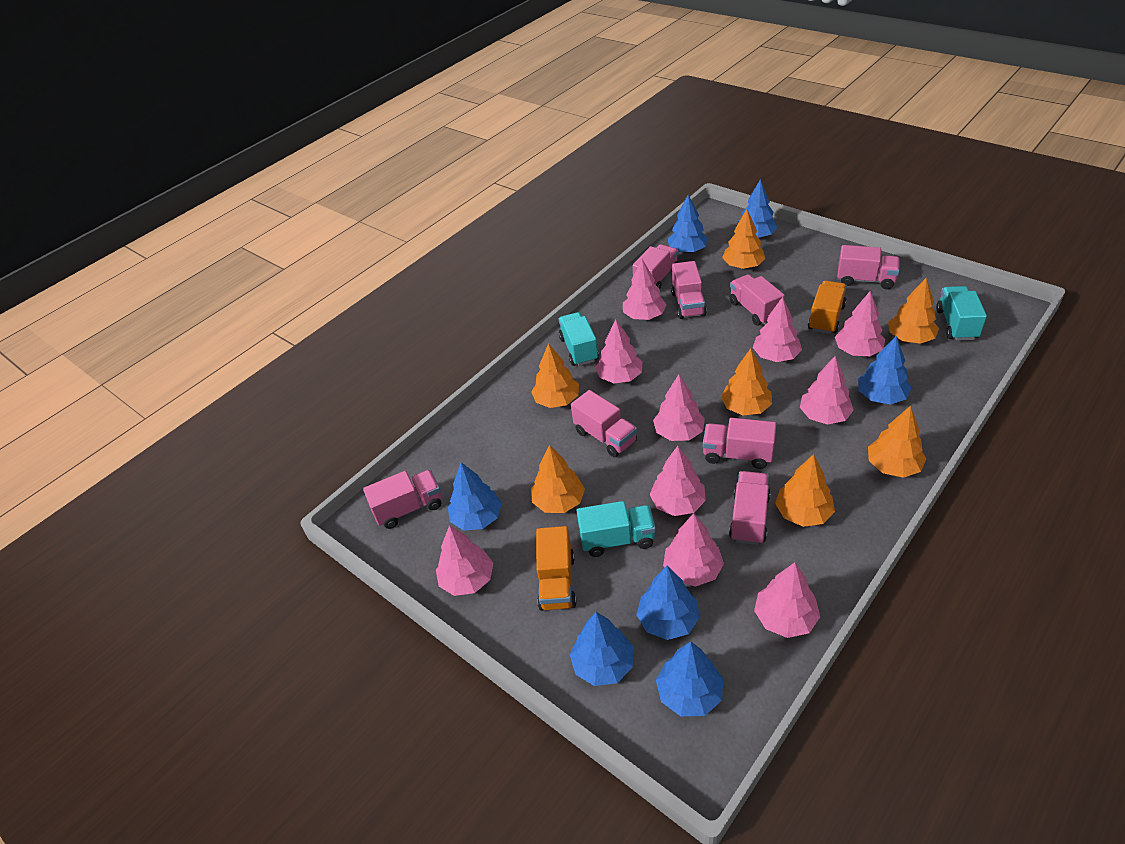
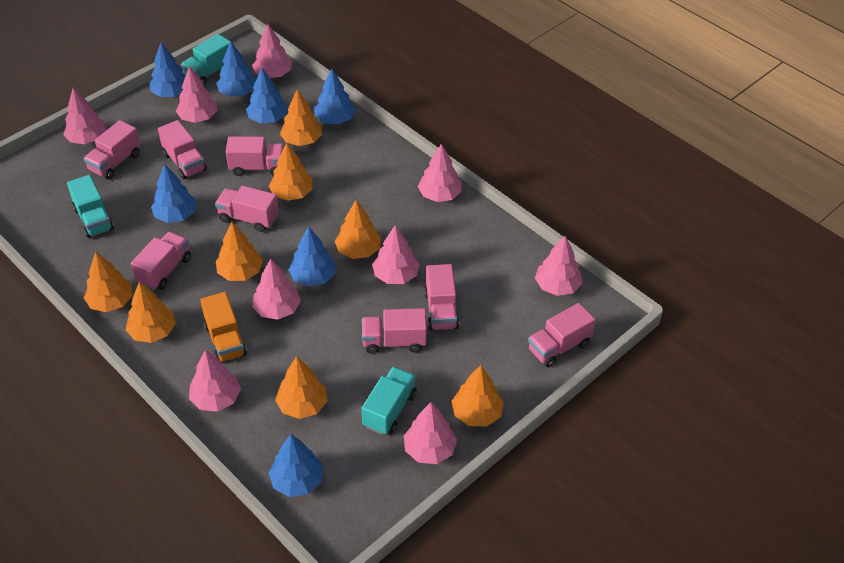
orange tree: [531,343,579,408] [531,445,585,513] [721,348,772,415] [722,209,766,269] [775,454,835,527] [868,406,927,478] [888,278,939,344] = 7 -> [84,252,133,312] [126,282,176,343] [216,222,263,281] [269,142,313,201] [275,356,327,419] [280,89,322,146] [335,200,381,259] [452,365,504,426] = 8
orange truck: [536,526,576,611] [808,281,847,334] = 2 -> [200,292,247,362] = 1
pink tree: [436,525,493,596] [595,320,642,383] [623,259,667,320] [650,446,706,516] [653,374,705,441] [663,513,724,587] [753,297,802,362] [754,563,820,638] [800,356,854,425] [835,291,885,356] = 10 -> [63,88,107,144] [176,66,218,123] [189,350,241,412] [252,23,292,78] [252,259,301,320] [372,225,420,284] [404,402,457,464] [418,144,462,202] [535,236,583,296] = 9

